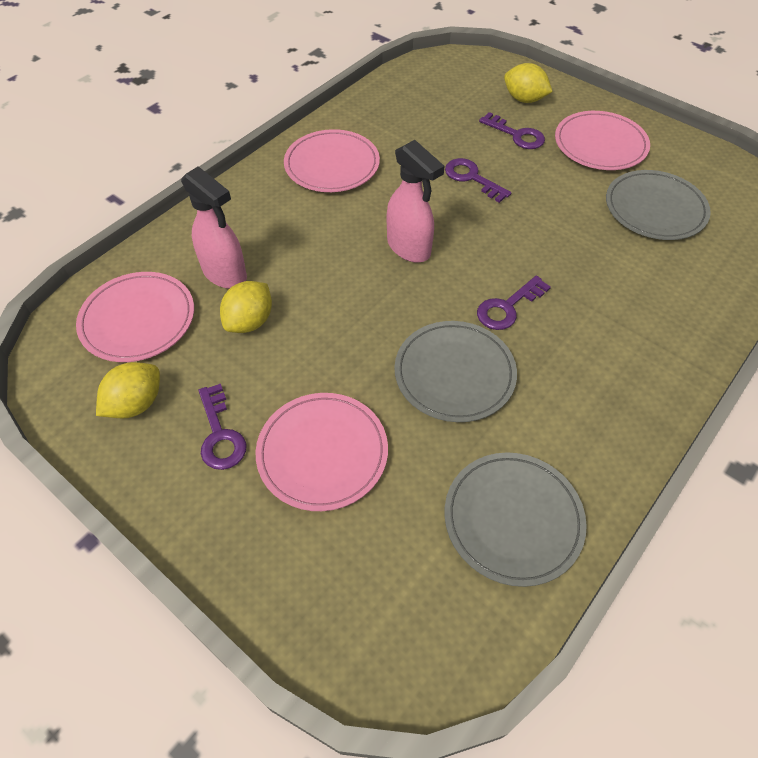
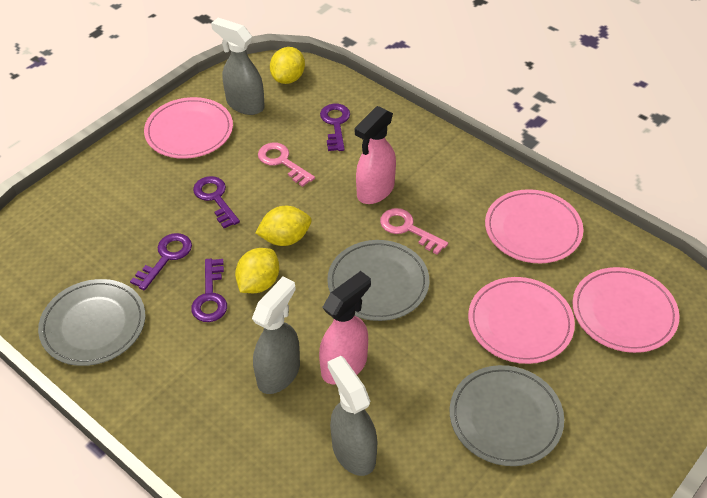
grey spray bottle: none = 0 -> [211,18,265,115] [252,277,300,394] [328,356,377,476] = 3
pink key: none = 0 -> [258,143,315,187] [380,208,448,255] = 2

